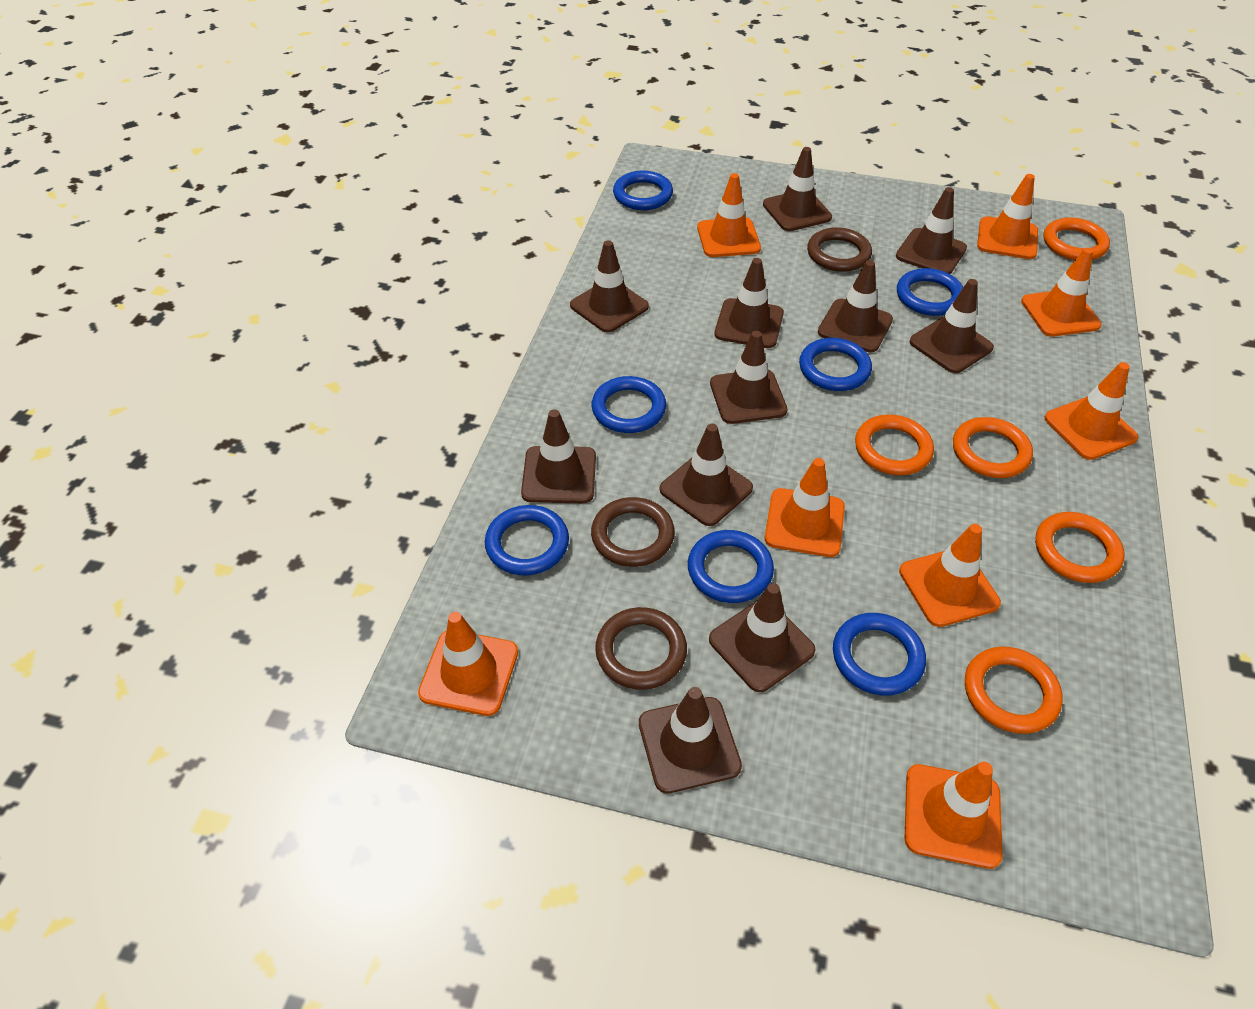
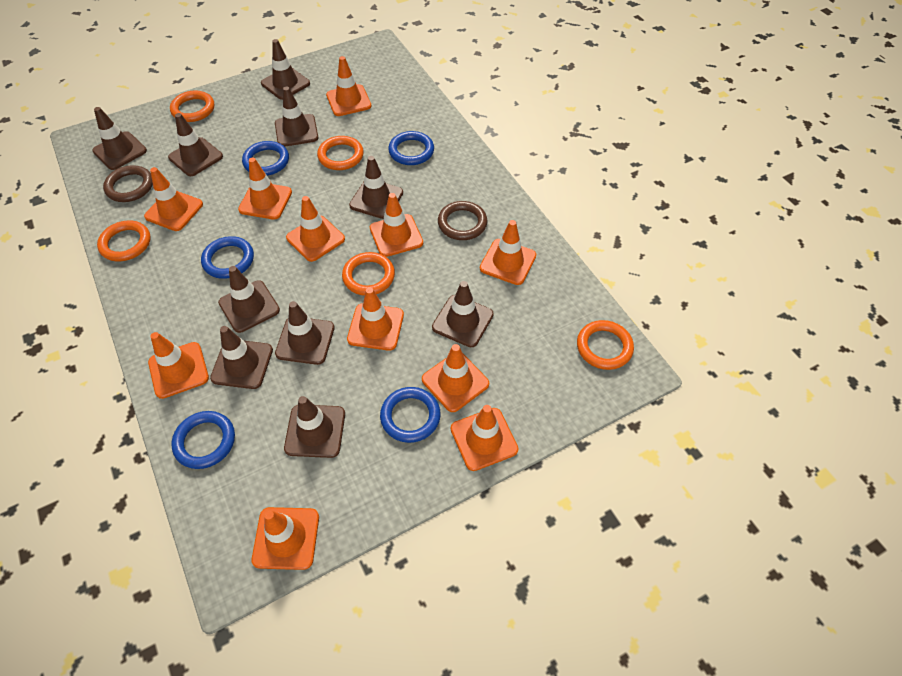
blue ring: [485,505,569,575] [592,376,666,433] [613,171,673,210] [688,530,774,603] [799,338,872,391] [833,613,926,695] [897,268,963,316] = 7 -> [171,411,235,469] [201,236,254,279] [242,141,289,176] [380,387,441,443] [388,131,434,165] = 5
brown ring: [591,497,675,567] [595,607,687,690] [807,227,872,272] = 3 -> [103,165,153,202] [438,201,488,240] = 2
brown traffic cone: [521,409,596,503] [570,240,649,333] [639,687,742,794] [660,424,753,526] [709,583,816,692] [710,331,788,424] [714,258,784,348] [763,147,832,231] [818,260,893,353] [896,187,967,274] [910,279,994,373] = 11 -> [92,107,147,170] [168,113,223,176] [210,326,273,389] [218,266,280,333] [261,39,310,100] [275,86,318,147] [275,301,335,365] [284,396,345,458] [349,156,403,219] [432,281,494,347] = 10
orange traffic cone: [418,612,518,716] [697,173,761,257] [765,458,845,557] [899,524,1001,627] [905,762,1002,869] [977,174,1038,259] [1021,248,1102,337] [1044,362,1138,460] = 8 -> [144,167,203,231] [148,332,209,399] [238,157,292,220] [252,507,319,570] [286,196,345,262] [326,56,372,116] [347,287,404,351] [370,193,423,257] [422,344,489,412] [451,405,519,471] [480,220,536,285] = 11

